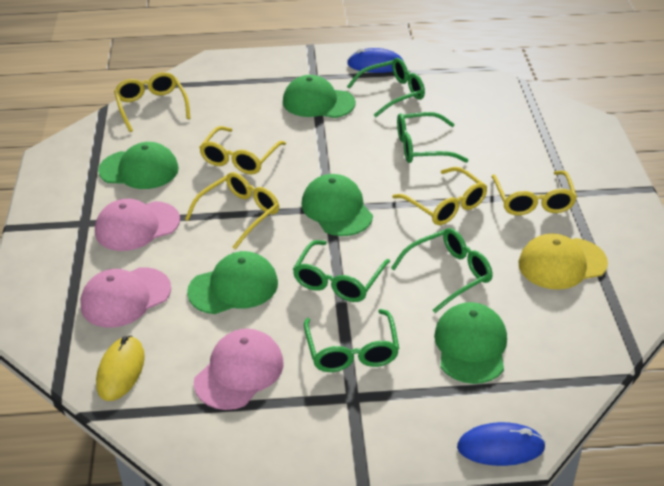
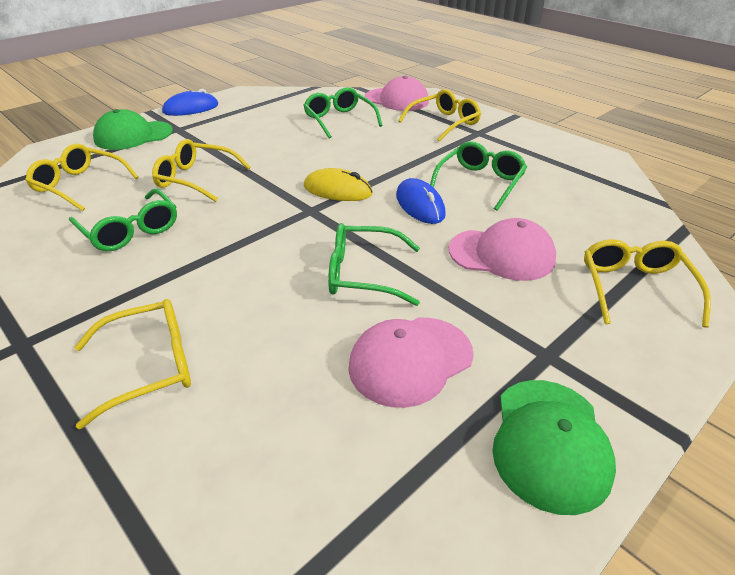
green cap: [98,142,179,189] [187,251,278,314] [283,75,356,118] [302,174,373,236] [434,302,507,384] = 5 -> [93,109,173,150] [492,380,616,515] = 2
green glasses: [293,240,390,302] [304,309,399,372] [347,58,425,117] [391,228,493,313] [397,112,469,163] = 5 -> [69,189,177,251] [303,87,383,138] [328,223,420,306] [430,141,527,211] = 4
yellow cap: [519,233,608,290] = 1 -> none = 0

